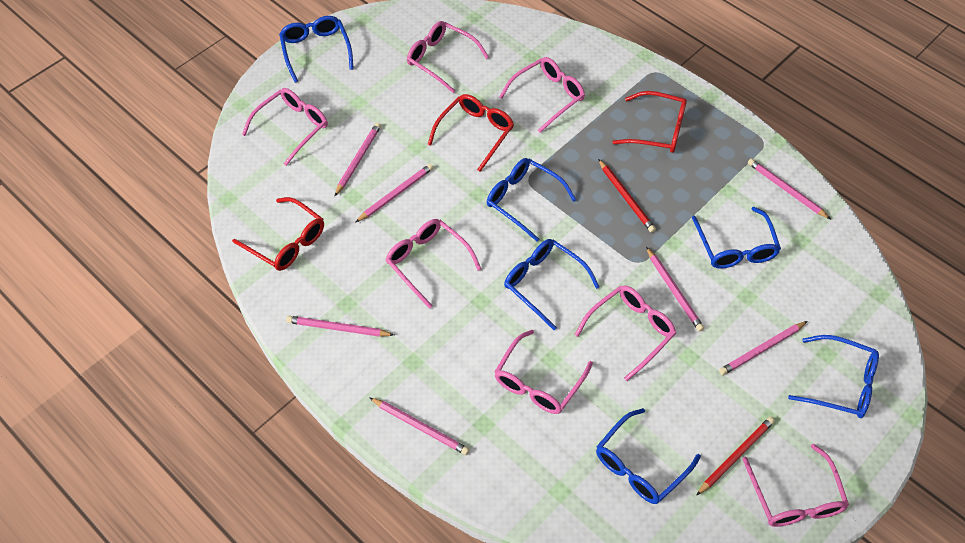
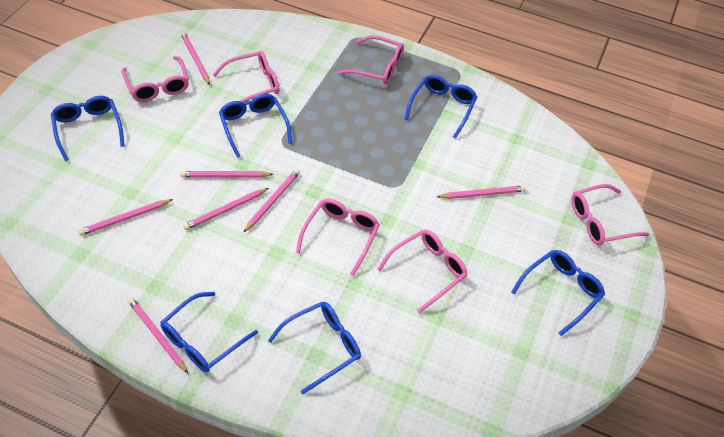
pink glasses: [242,88,328,166] [386,219,481,309] [407,21,489,93] [494,330,593,414] [499,57,585,133] [575,285,676,381] [743,444,849,527] = 7 -> [122,56,189,102] [212,51,280,103] [296,199,380,276] [338,36,404,84] [377,230,467,313] [571,184,649,245] = 6
red glasses: [232,197,324,271] [427,94,514,172] [613,91,687,153] = 3 -> none = 0
red pencil: [598,159,656,233] [696,416,775,496] = 2 -> none = 0

